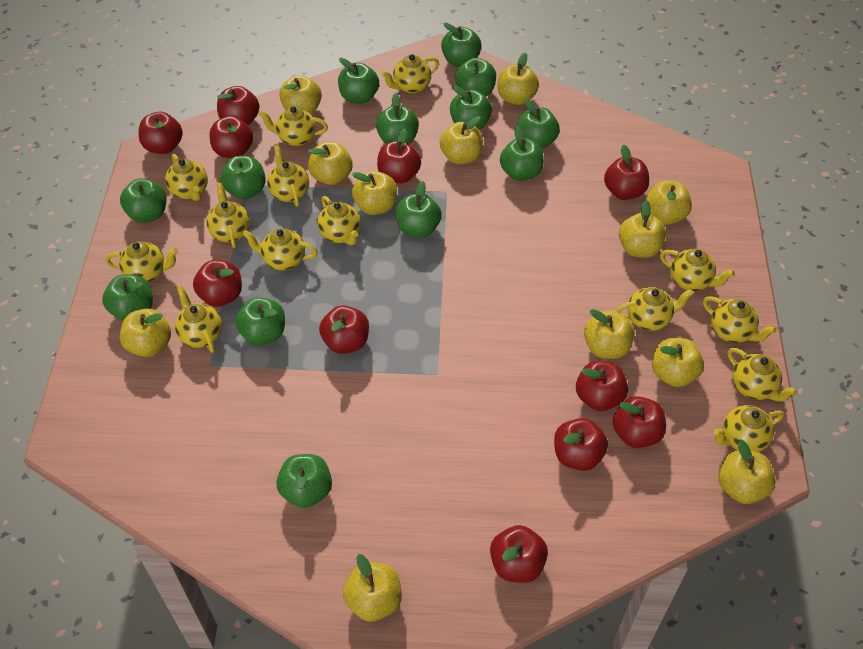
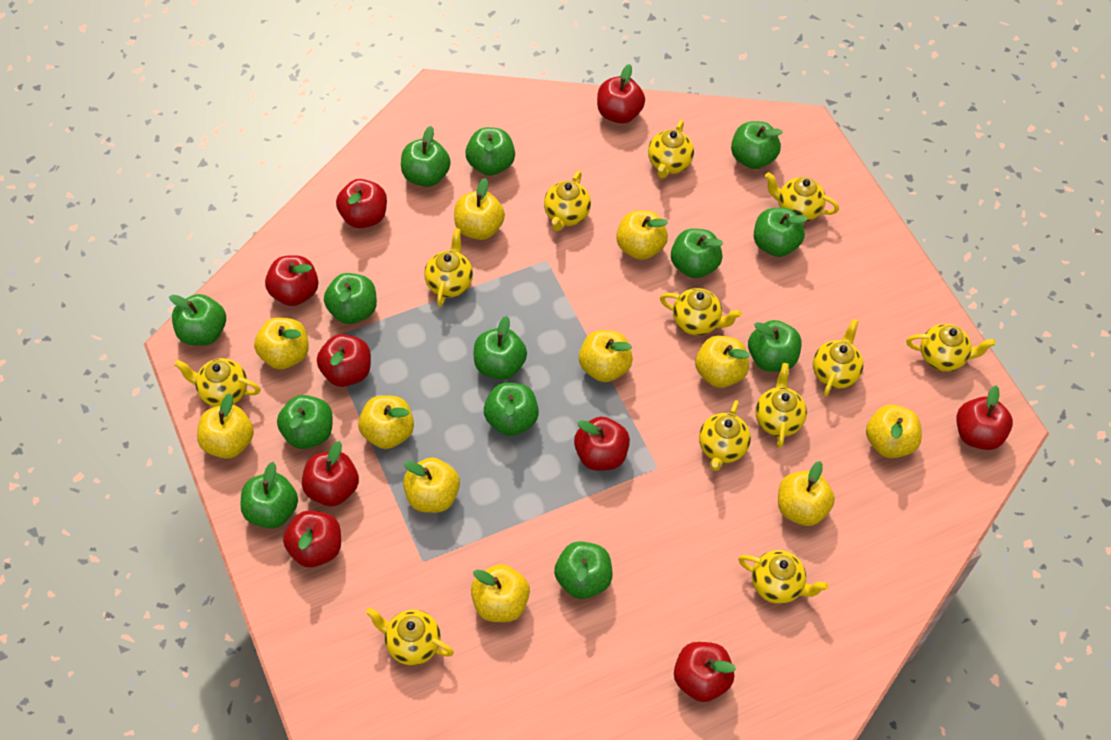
red apple: [139,112,183,154] [193,260,242,307] [210,116,253,158] [217,86,260,125] [319,305,369,354] [377,129,421,184] [490,525,548,583] [554,418,608,471] [576,361,628,411] [604,144,649,200] [612,396,666,448] = 11 -> [265,255,318,306] [283,510,341,567] [302,441,359,506] [317,334,371,387] [336,179,387,228] [574,417,630,471] [597,64,645,124] [674,642,736,702] [956,385,1013,450] = 9
yellow apple: [120,309,171,357] [279,75,322,114] [308,142,352,185] [343,554,402,622] [352,171,397,215] [440,116,483,165] [498,53,539,105] [584,309,635,359] [619,200,666,258] [645,180,692,225] [652,338,704,387] [718,439,776,504] = 12 -> [197,393,254,459] [254,317,309,369] [358,395,414,449] [403,457,460,513] [454,178,505,240] [471,564,530,622] [579,330,633,382] [616,210,668,260] [695,336,750,388] [778,461,835,526] [866,405,922,458] = 11
yellow teapot: [105,241,178,283] [165,154,208,201] [175,286,222,353] [207,183,250,248] [243,228,317,270] [259,106,328,146] [267,145,309,207] [317,196,361,245] [381,54,439,94] [615,287,694,331] [660,249,735,291] [703,296,776,343] [714,405,784,452] [728,348,797,402] = 14 -> [174,358,261,407] [366,608,454,665] [424,228,473,307] [544,171,591,231] [648,120,694,179] [660,288,742,335] [699,400,751,471] [738,550,828,604] [755,363,807,448] [765,172,839,222] [813,319,864,397] [906,323,996,371] = 12

